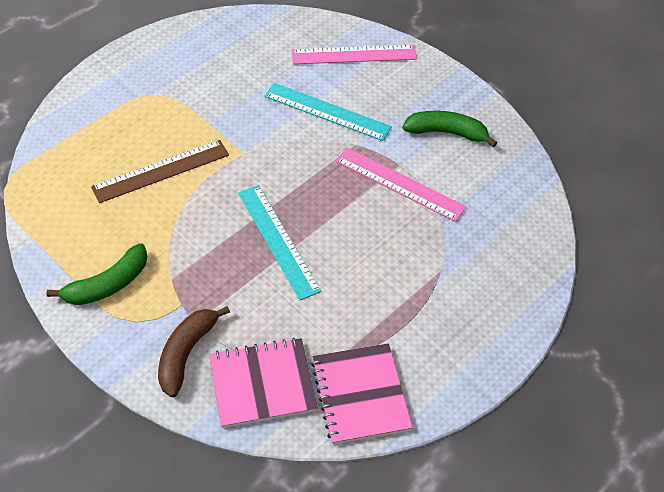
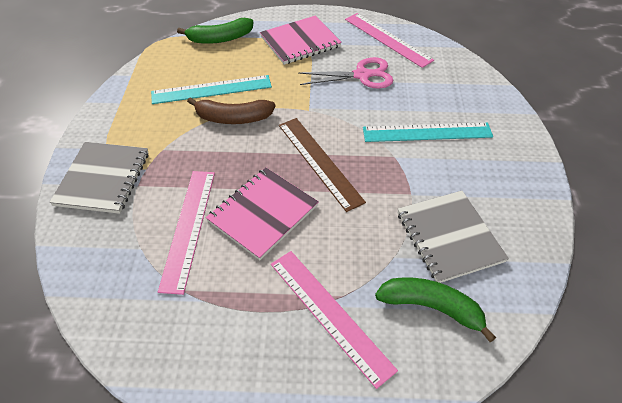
grey notebook: none = 0 -> [50,142,148,214] [398,191,509,283] = 2
pink ruler: [291,45,417,64] [336,147,466,222] = 2 -> [158,171,215,295] [271,251,398,389] [345,13,434,68] = 3
pink scissors: none = 0 -> [298,57,393,88] = 1

